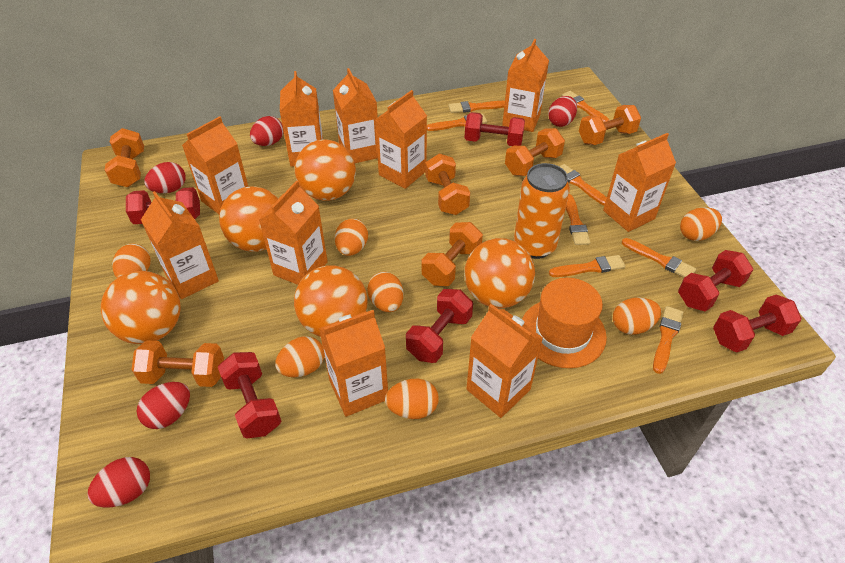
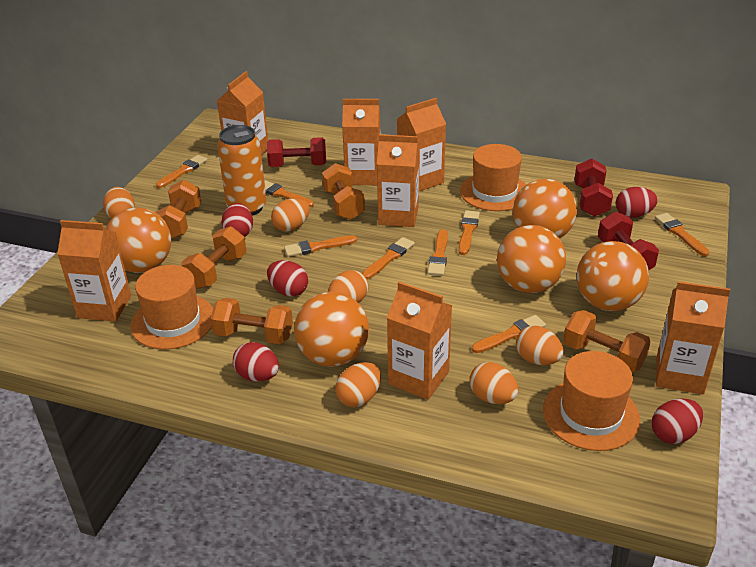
orange carton: [141,191,219,299] [182,116,248,214] [259,180,328,285] [280,71,323,167] [319,310,388,417] [333,68,378,163] [375,90,427,189] [466,304,543,418] [502,39,549,132] [603,133,676,232] = 10 -> [57,220,131,322] [217,71,268,156] [342,99,381,185] [377,134,419,227] [387,281,452,400] [397,98,446,191] [656,281,730,394] = 7
orange dumbbell: [105,128,144,187] [131,340,224,387] [422,222,483,286] [425,153,470,215] [505,128,565,176] [579,105,641,145] = 6 -> [156,180,201,239] [181,226,246,289] [211,298,293,344] [322,163,365,220] [563,310,651,372] = 5
orange egg: [112,243,151,278] [275,336,324,377] [335,218,368,256] [367,272,404,312] [385,379,439,419] [613,297,661,335] [680,207,722,241] = 7 -> [103,187,135,218] [271,198,310,232] [328,270,369,303] [335,362,381,407] [469,362,518,404] [516,325,563,365] = 6
orange hat: [522,278,607,368] = 1 -> [131,265,213,349] [460,144,526,211] [543,351,640,451] = 3
red dumbbell: [126,187,200,224] [218,352,281,438] [406,289,473,363] [465,112,525,146] [678,250,753,312] [713,294,801,353] = 6 -> [267,137,326,167] [574,159,613,217] [598,211,659,270] = 3

